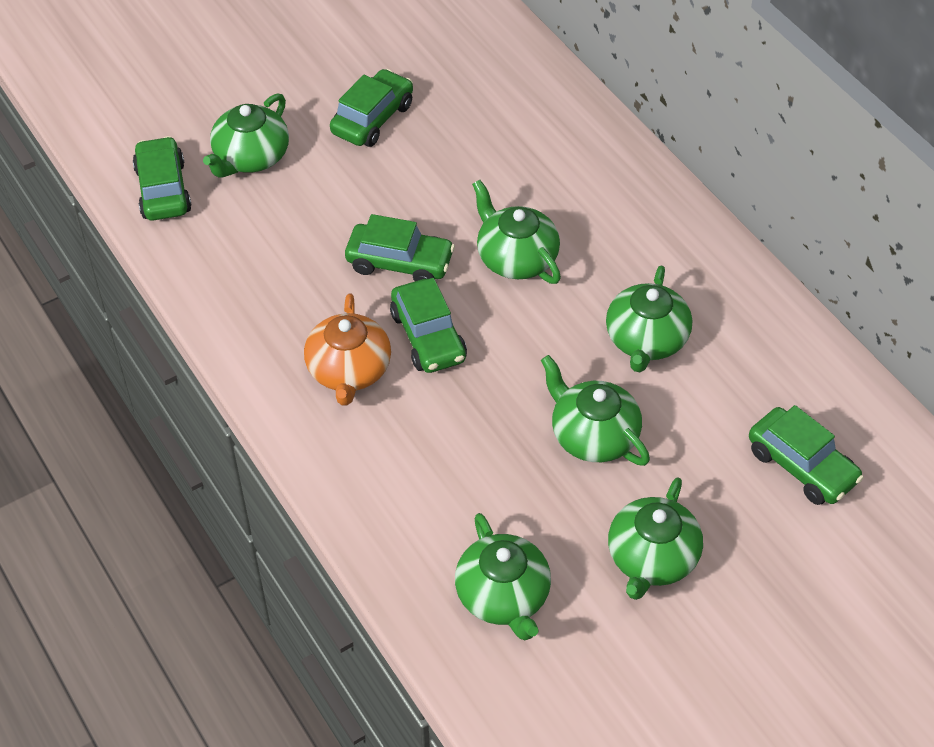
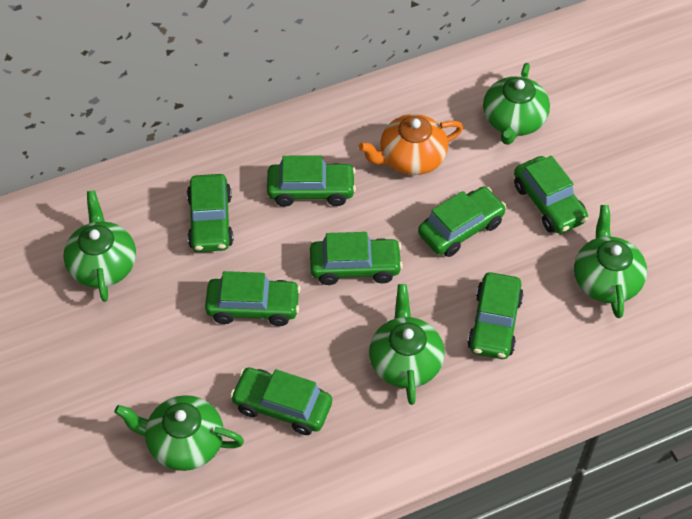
green car: [132,136,191,221] [330,69,413,147] [345,214,455,281] [390,278,467,373] [749,405,864,505] = 5 -> [187,174,233,252] [205,271,301,326] [230,368,332,435] [267,155,356,207] [310,232,403,285] [418,187,506,257] [467,272,524,359] [514,156,588,234] = 8
green teapot: [203,94,289,178] [455,513,551,640] [472,180,561,284] [541,355,650,466] [606,266,692,372] [608,477,703,600] = 6 -> [63,190,136,302] [114,395,244,471] [369,284,444,405] [483,63,550,145] [574,205,647,318] = 5

